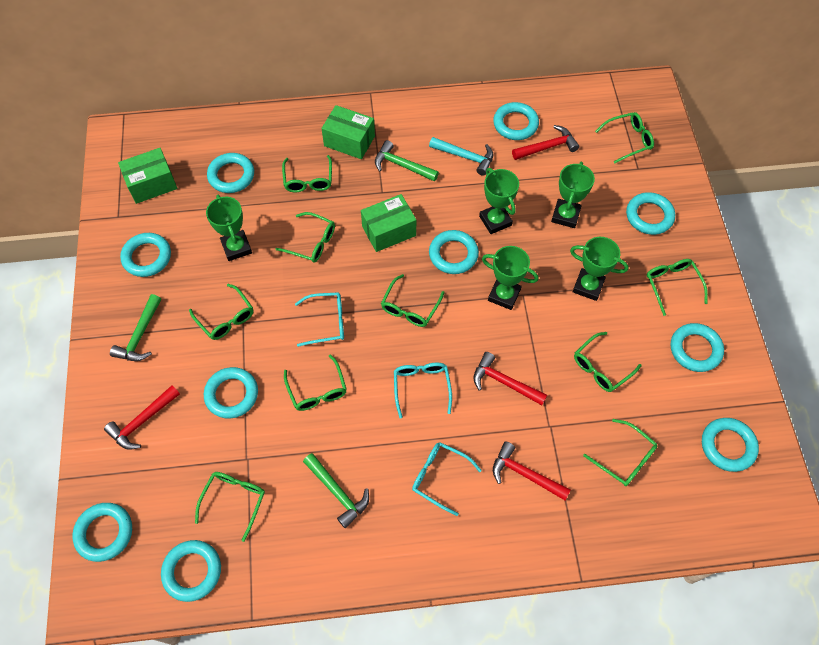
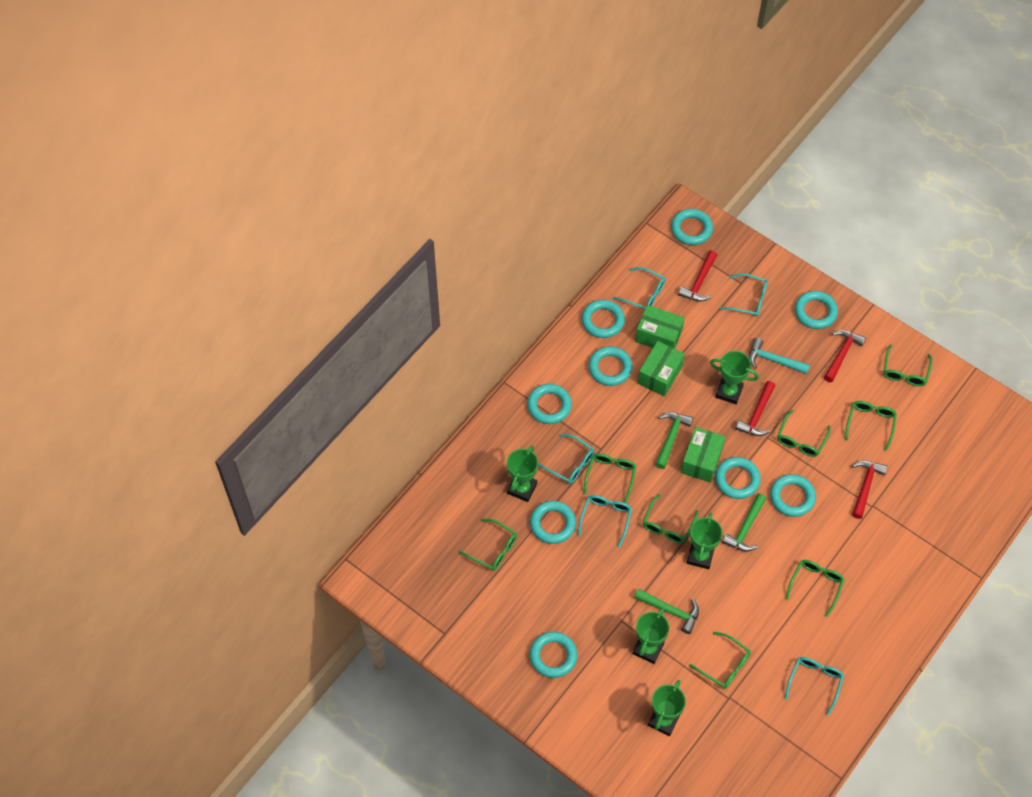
green glasses: [189,284,253,340] [195,472,265,542] [276,212,335,263] [282,155,332,192] [284,354,347,411] [381,274,445,327] [574,332,641,392] [583,419,658,486] [595,112,654,163] [646,259,708,316] = 10 -> [459,519,517,571] [584,453,636,503] [643,494,698,543] [689,632,751,689] [777,410,830,457] [786,560,845,617] [845,401,897,451] [884,344,932,386] = 8
turquoise glasses: [295,292,344,347] [394,363,452,419] [412,442,482,516] = 3 -> [538,434,594,484] [578,495,632,548] [613,267,665,309] [720,273,768,317] [785,657,844,716] = 5
turquoise ring: [72,503,132,562] [120,233,171,277] [161,540,221,602] [204,367,258,419] [207,153,254,193] [429,230,479,274] [493,102,539,140] [626,192,675,235] [671,323,724,372] [702,418,759,472] = 10 -> [527,384,572,424] [529,632,578,678] [530,501,576,544] [582,300,625,338] [589,346,633,386] [671,209,713,245] [715,457,761,499] [770,474,816,517] [795,291,838,329] = 9

